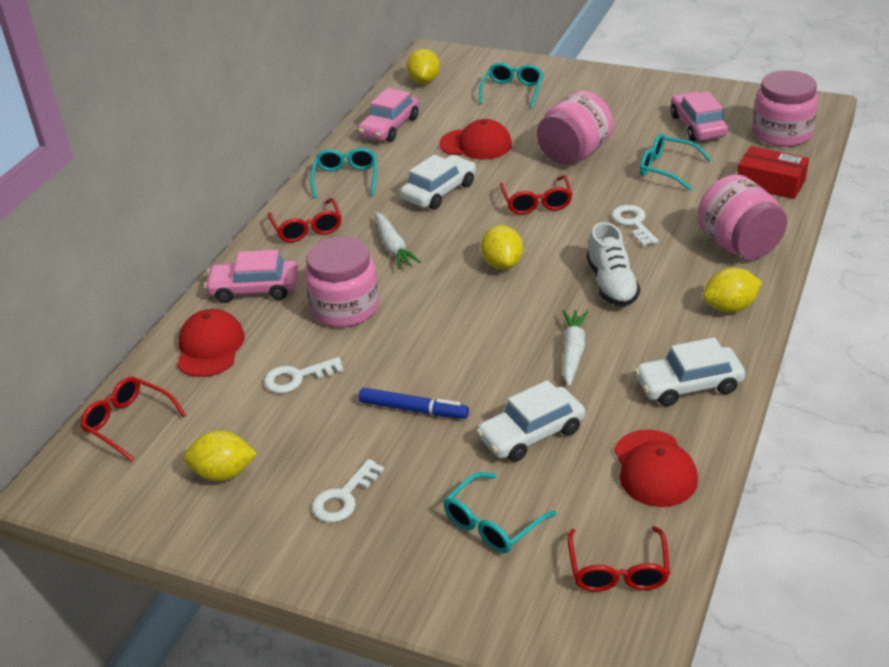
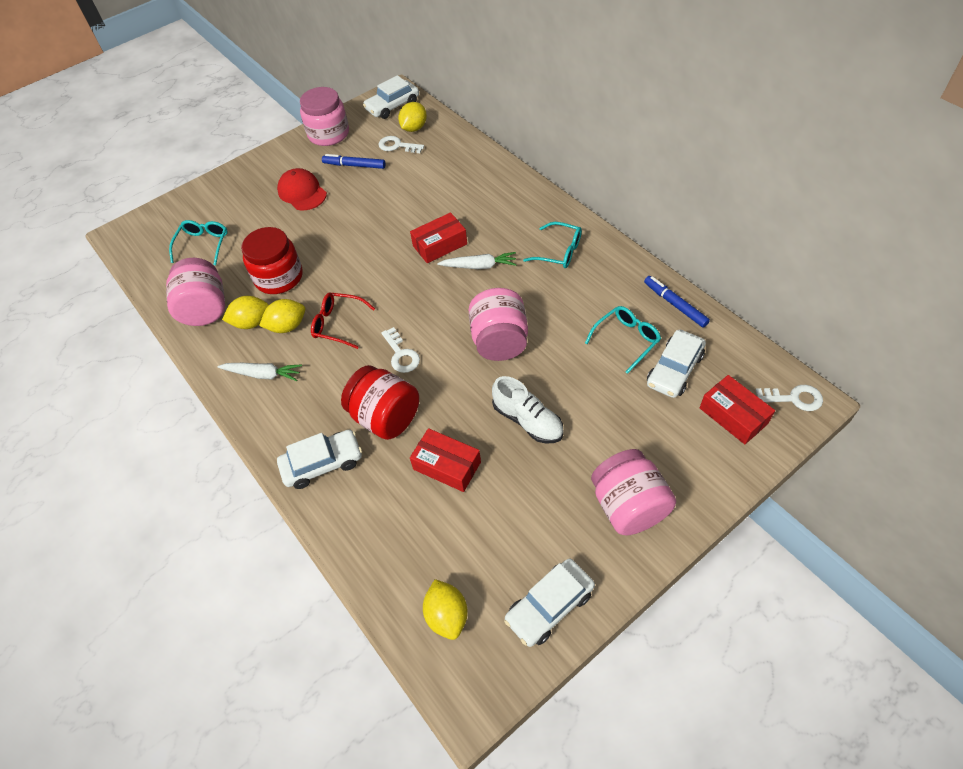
blue marker: [358,388,469,419] = 1 -> [322,154,386,169] [644,276,710,327] = 2
pink car: [204,250,299,303] [357,88,419,142] [671,91,728,141] = 3 -> none = 0
red box: [737,146,809,199] = 1 -> [410,212,467,263] [410,428,481,492] [700,375,775,444] = 3
red cap: [177,309,245,377] [439,119,512,159] [614,429,698,507] = 3 -> [277,168,327,211] = 1
red glasses: [80,377,186,461] [267,198,342,243] [499,175,573,214] [567,526,670,592] = 4 -> [311,293,375,349] = 1
red jar: none = 0 -> [241,227,303,294] [341,365,419,440] = 2
turquoise glasses: [310,148,377,198] [443,472,557,553] [479,63,543,108] [640,134,711,191] = 4 -> [169,220,228,265] [523,222,582,268] [585,306,661,374] = 3
white car: [400,155,476,209] [476,380,585,462] [635,337,745,406] = 3 -> [277,429,362,489] [363,75,419,119] [504,558,595,647] [647,330,706,398] = 4

